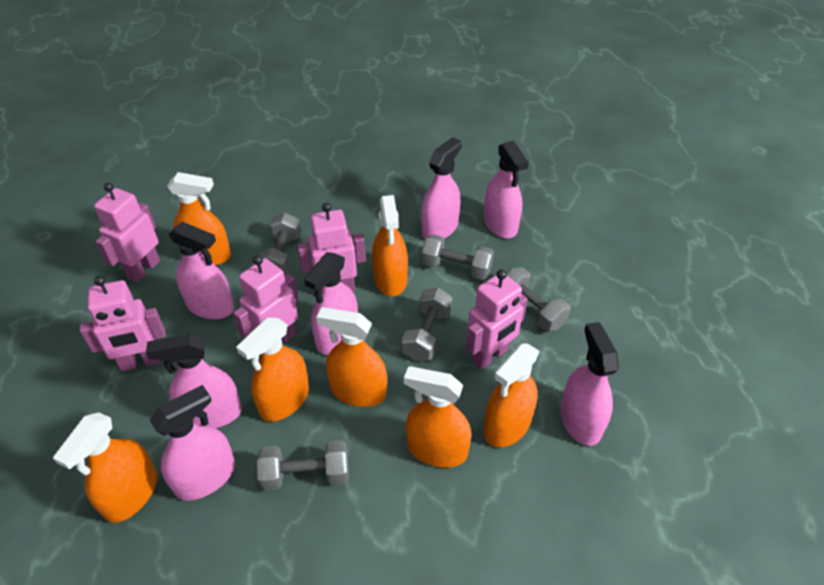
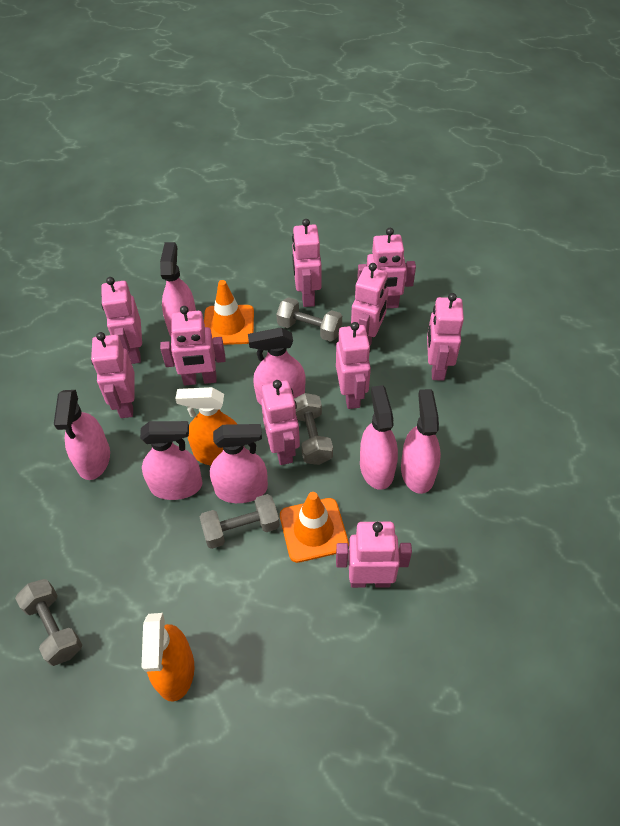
grey dumbbell: [257,440,349,491] [258,213,301,275] [401,288,453,361] [421,234,494,280] [507,267,571,332] = 5 -> [15,579,82,666] [200,494,280,549] [276,297,342,342] [294,393,333,465] = 4
orange spray bottle: [53,412,157,523] [167,172,231,265] [236,318,309,422] [316,307,387,407] [372,195,408,296] [404,366,471,468] [483,344,540,447] = 7 -> [141,613,194,702] [175,387,237,466] = 2
orange traffic cone: none = 0 -> [204,280,254,345] [280,492,349,563] = 2
pink robot: [80,276,166,371] [94,182,160,283] [233,255,299,342] [297,203,366,292] [466,270,528,369] = 5 -> [91,332,135,418] [101,277,142,364] [160,306,226,385] [261,380,300,465] [292,219,322,307] [336,322,371,409] [336,522,412,588] [351,263,388,345] [357,228,416,308] [427,293,464,381] = 10

